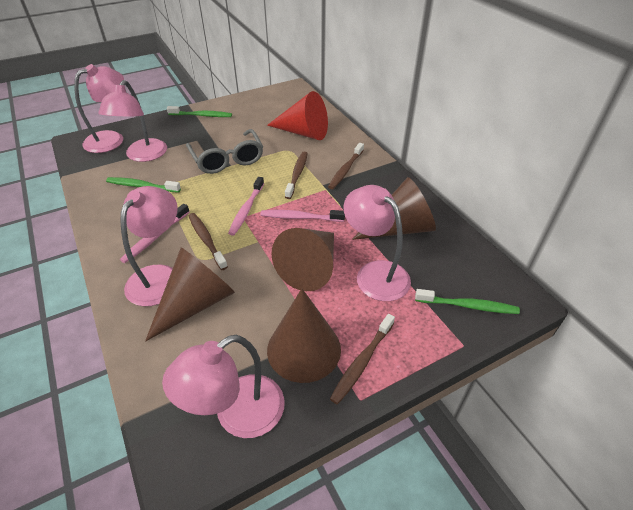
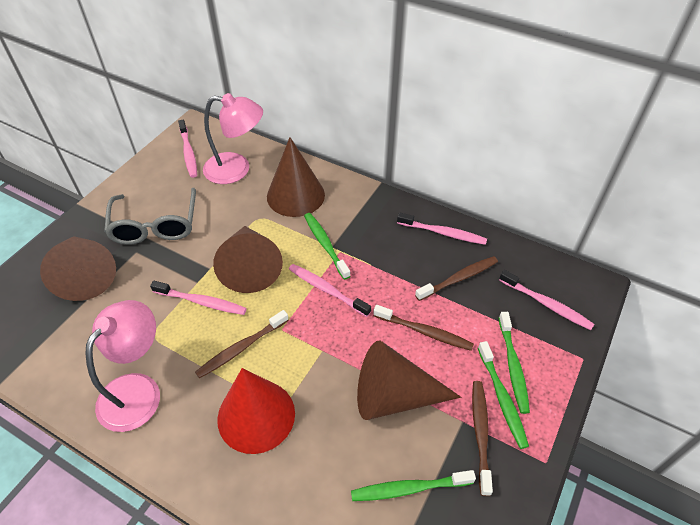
green toothbrush: [106,177,181,193] [167,106,232,117] [415,289,520,314] = 3 -> [304,213,350,280] [351,470,476,501] [478,341,529,449] [499,312,530,414] = 4
pink lamp: [74,64,124,153] [98,80,167,162] [120,186,178,306] [162,334,285,438] [343,185,411,301] = 5 -> [85,300,160,432] [203,93,263,184] = 2
pink toothbrush: [120,204,190,263] [228,177,264,236] [261,210,345,222] = 3 -> [150,281,247,315] [178,120,197,178] [289,264,371,317] [397,212,487,245] [499,270,594,330] = 5

